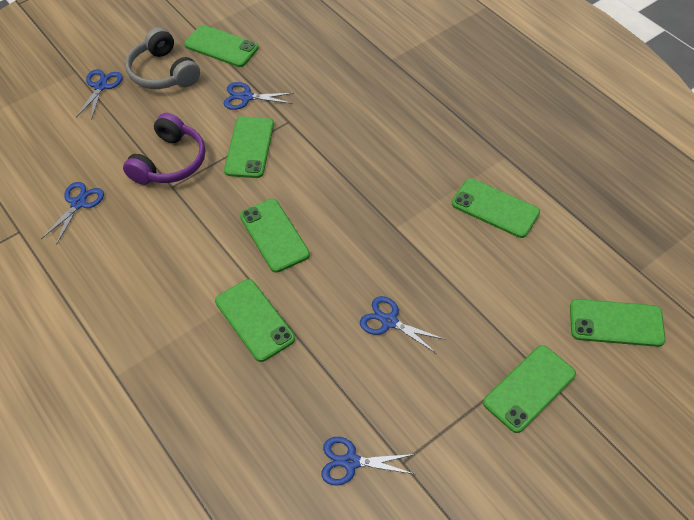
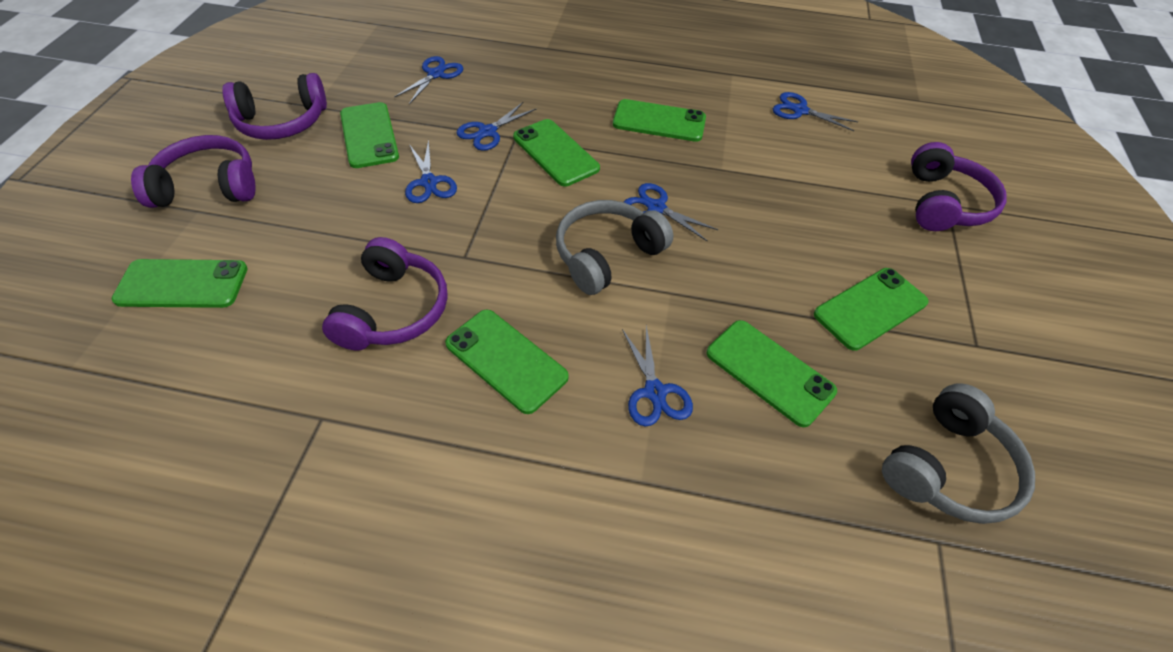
blue scissors: [41,182,104,245] [76,69,123,120] [224,82,294,110] [321,437,415,486] [360,296,446,354] = 5 -> [394,56,463,104] [405,139,457,203] [456,102,537,151] [622,326,693,427] [624,183,718,241] [773,92,858,131] = 6
grey headphones: [125,27,200,89] = 1 -> [556,200,673,295] [882,383,1035,524] = 2
purple headphones: [123,113,205,185] = 1 -> [131,135,255,208] [223,73,327,140] [322,237,448,351] [911,142,1007,231] = 4

